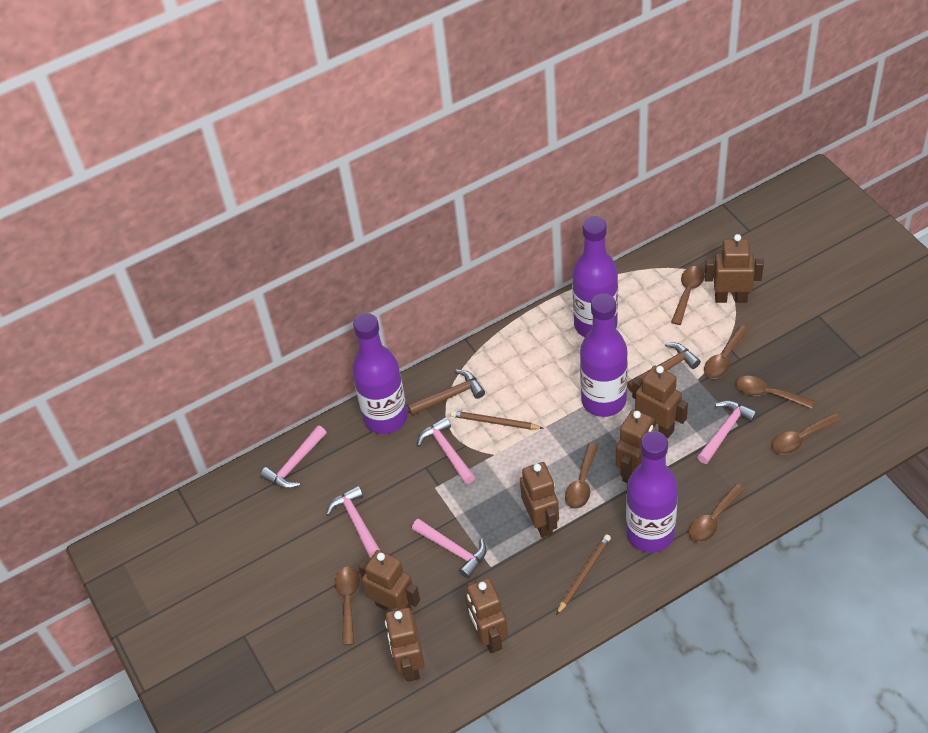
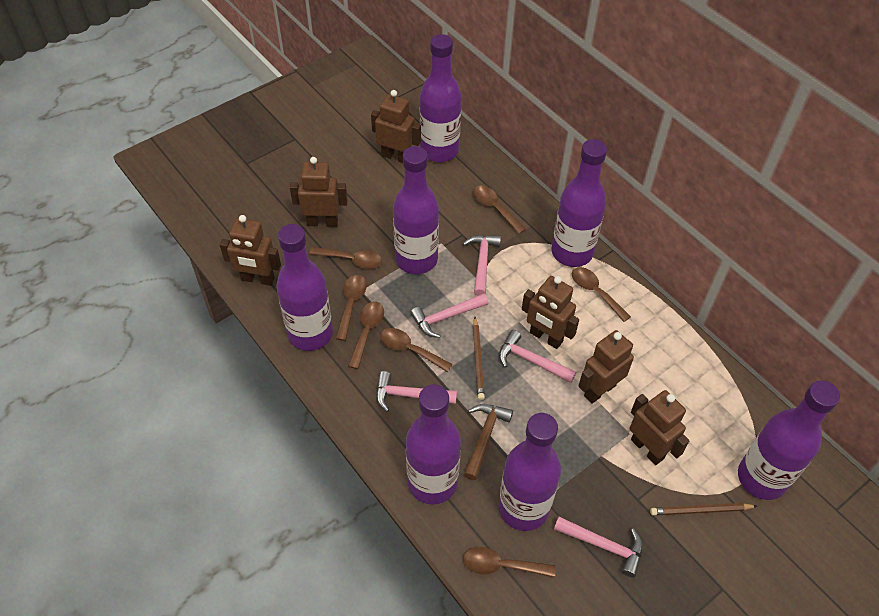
brown hammer: [407,370,485,416] [627,343,701,392] = 2 -> [464,404,513,480] = 1
brown robot: [359,550,420,611] [385,607,425,682] [465,578,508,653] [520,462,559,537] [616,410,657,483] [632,366,688,438] [704,234,764,303] = 7 -> [220,215,281,286] [290,157,348,227] [371,90,421,163] [522,276,579,349] [578,330,634,404] [630,390,689,465] = 6
purple bottle: [352,313,408,434] [572,216,618,337] [580,294,628,417] [626,431,678,553] = 4 -> [276,224,333,351] [393,146,439,274] [406,384,461,505] [420,34,461,162] [498,413,561,531] [552,139,607,267] [738,380,840,500] = 7

